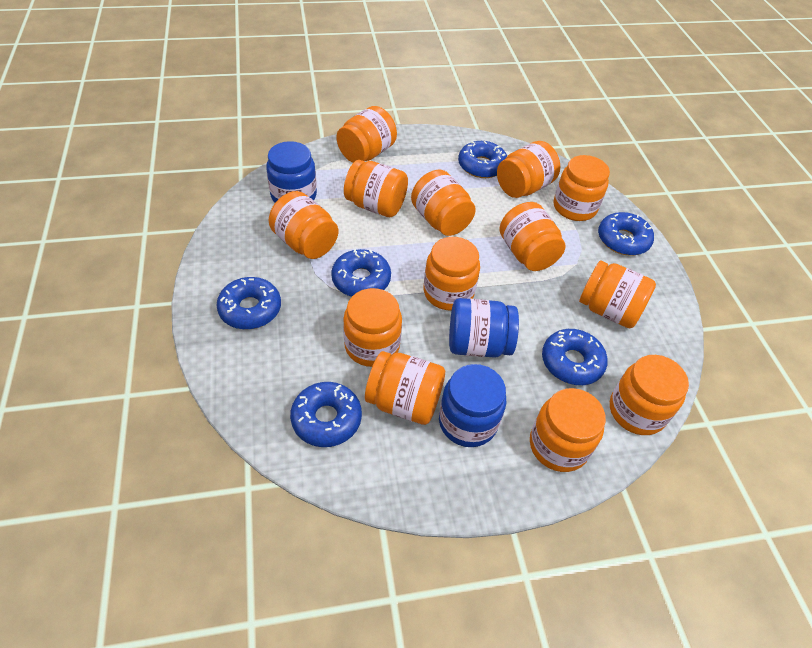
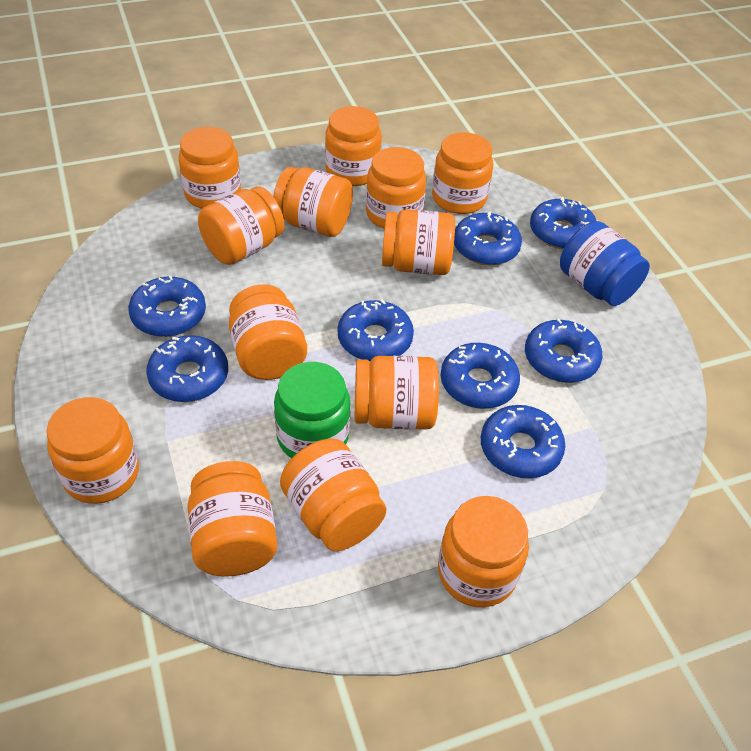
blue donut: [216,277,281,330] [290,382,362,447] [331,249,391,297] [458,141,507,178] [542,329,608,385] [598,212,654,256] = 6 -> [128,276,206,337] [146,335,228,402] [338,299,414,362] [441,343,520,409] [454,211,522,265] [481,405,565,478] [525,318,602,383] [530,197,596,249] = 8
blue jar: [266,141,317,203] [439,364,506,447] [449,298,519,358] = 3 -> [560,221,650,306] = 1
green jar: none = 0 -> [274,362,350,458] = 1

